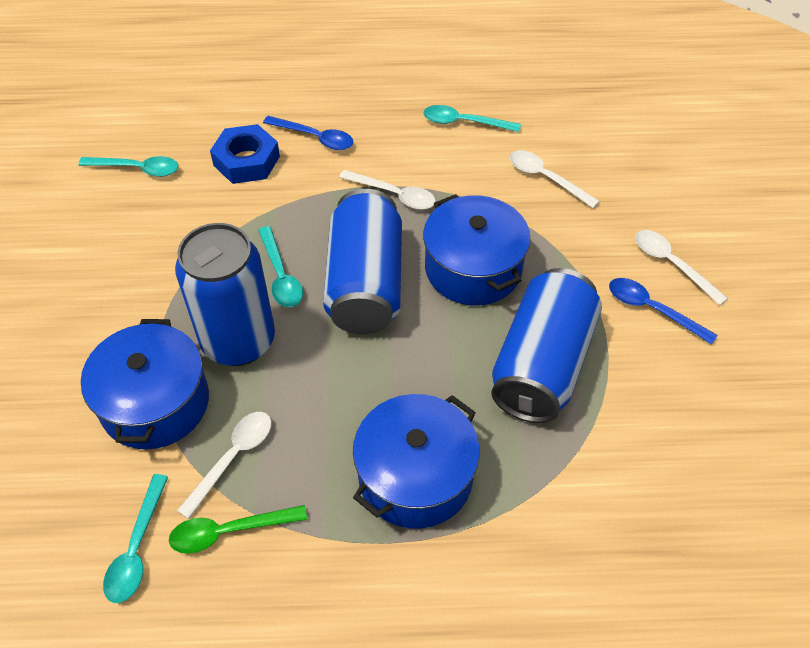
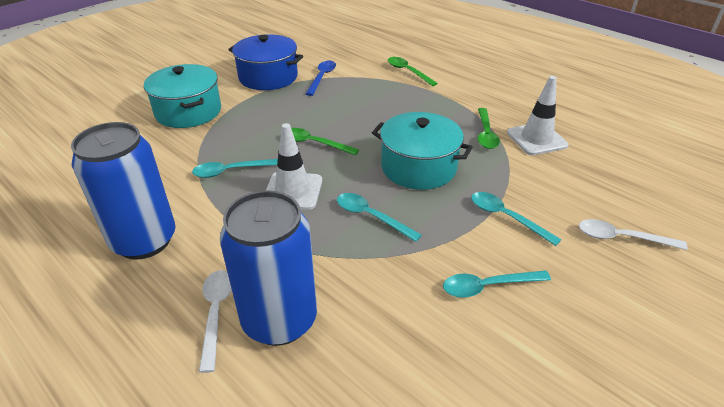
blue can: [175,223,275,366] [323,189,402,334] [491,268,602,423] = 3 -> [71,122,175,260] [220,191,317,346] = 2
blue nut: [210,124,280,184] = 1 -> none = 0
blue pot: [81,319,209,449] [353,394,480,529] [423,194,530,305] = 3 -> [228,34,303,90] = 1
blue spoon: [263,116,353,150] [609,278,718,344] = 2 -> [306,61,336,96] = 1
green spoon: [169,505,307,554] = 1 -> [291,128,359,155] [388,57,438,86] [478,108,500,149] = 3
turquoise pot: none = 0 -> [144,64,221,128] [372,112,473,190] = 2
white spoon: [177,412,272,519] [339,170,436,210] [510,150,600,208] [635,230,728,305] = 4 -> [199,270,232,373] [579,219,688,250] = 2
white traffic cone: none = 0 -> [266,123,322,210] [507,76,568,155] = 2

